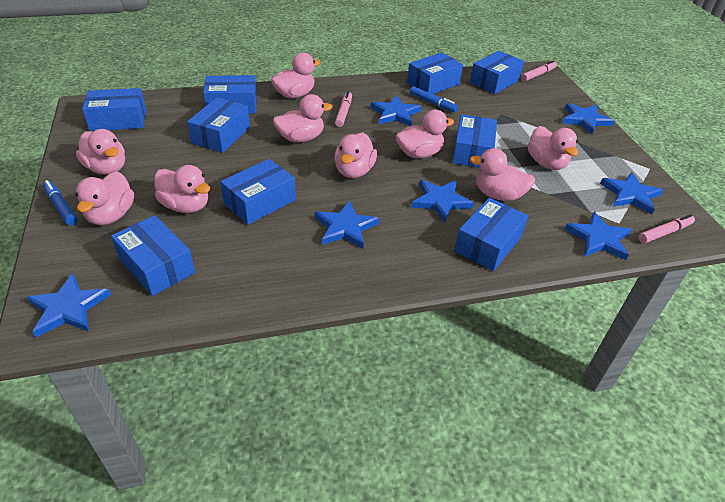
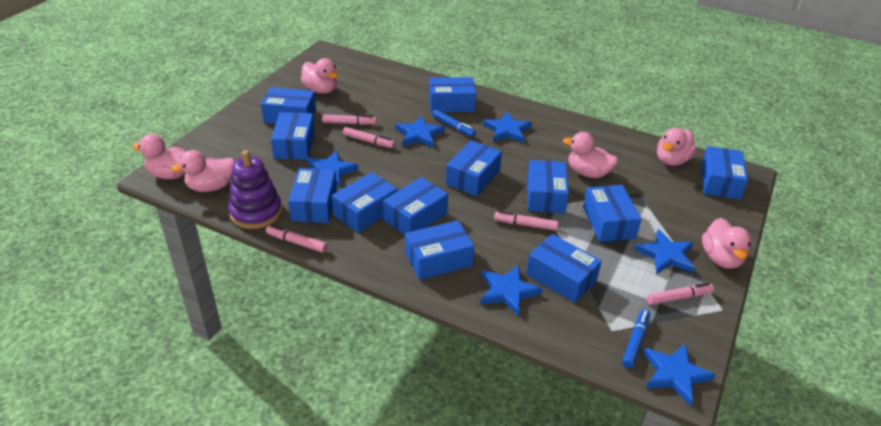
blue box: [82,88,146,131] [111,215,195,296] [187,97,250,153] [203,75,257,113] [220,159,296,225] [407,53,463,94] [452,114,497,168] [454,198,528,271] [470,51,524,94] = 9 -> [261,87,316,124] [271,112,315,160] [288,168,337,223] [332,172,397,233] [383,177,448,235] [405,220,474,280] [429,77,476,112] [446,140,502,196] [526,234,602,303] [527,160,569,213] [583,185,642,242] [701,146,748,199] = 12
blue star: [27,273,111,338] [315,200,379,249] [370,95,421,126] [411,180,474,222] [562,103,614,134] [565,212,631,260] [600,172,664,214] = 7 -> [306,150,359,187] [395,116,445,148] [480,265,543,316] [483,112,532,143] [634,229,695,274] [643,344,715,406] = 6
pink duck: [75,171,134,225] [76,129,125,175] [154,165,210,213] [271,52,320,99] [273,94,332,143] [334,132,377,178] [396,110,454,158] [470,148,535,201] [528,126,578,170] = 9 -> [132,134,186,179] [171,150,235,192] [301,58,338,94] [563,132,618,178] [657,128,697,166] [702,218,751,269] = 6
pink marker: [335,91,352,127] [521,60,557,82] [638,214,695,243] = 3 -> [266,225,327,253] [322,114,377,125] [343,127,395,148] [494,211,558,231] [647,283,714,305] = 5
purple stacking toy: none = 0 -> [228,150,282,229] = 1

